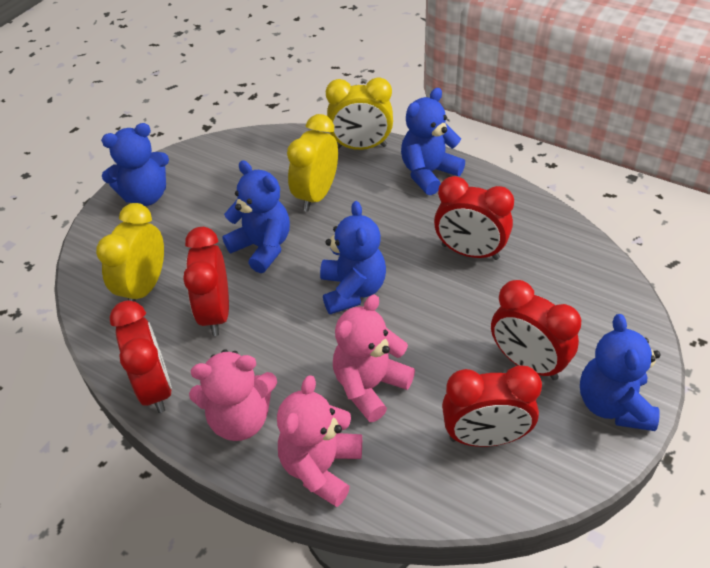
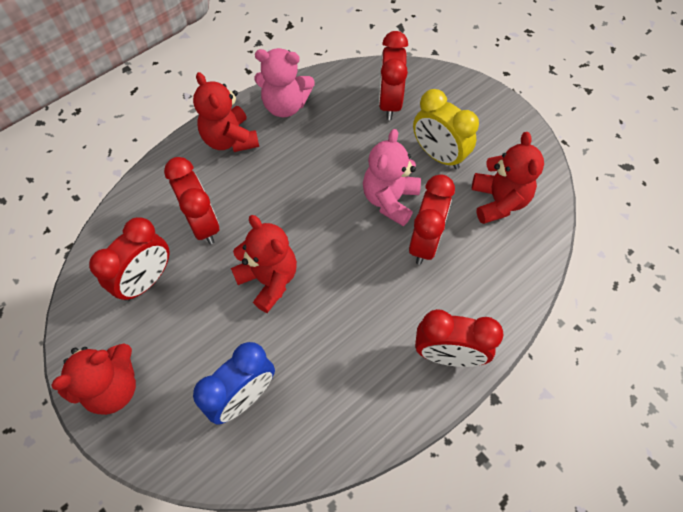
blue clock: none = 0 -> [193,342,275,425] = 1
blue teddy bear: [101,123,169,206] [222,160,290,273] [320,201,386,314] [401,88,465,195] [580,314,661,431] = 5 -> none = 0
pink teddy bear: [189,349,277,441] [277,375,362,507] [333,295,415,422] = 3 -> [254,48,315,117] [363,129,421,226] = 2
red teddy bear: none = 0 -> [51,344,136,415] [193,72,259,152] [231,215,297,313] [472,132,544,224] = 4
yellow clock: [96,203,164,302] [287,114,338,212] [326,77,393,150] = 3 -> [413,89,479,169] = 1

